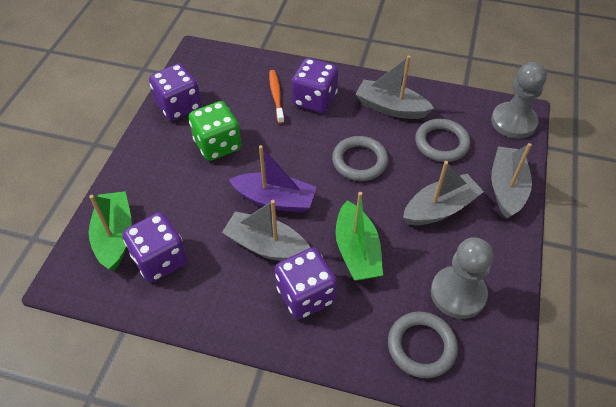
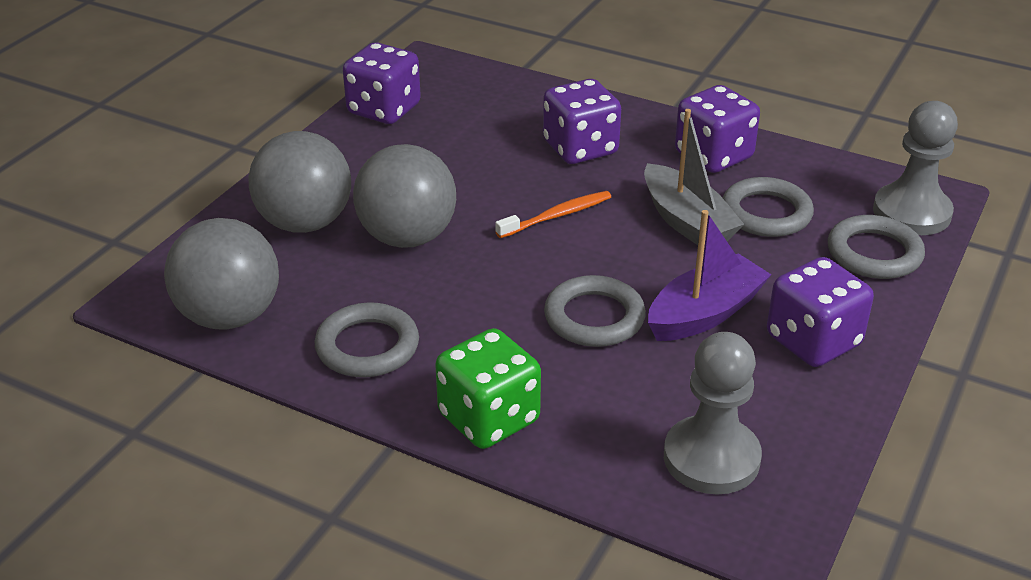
green boat: [89,191,132,271] [336,192,383,281] = 2 -> none = 0
grey ball: none = 0 -> [164,218,279,330] [249,131,351,233] [353,144,456,248] = 3
grey boat: [222,200,310,261] [355,55,434,119] [403,161,484,225] [491,143,532,219] = 4 -> [644,109,744,245] = 1
grey ring: [332,136,388,181] [388,311,458,378] [415,119,471,162] = 3 -> [315,303,419,377] [544,275,646,347] [723,177,814,237] [828,215,925,279] = 4

